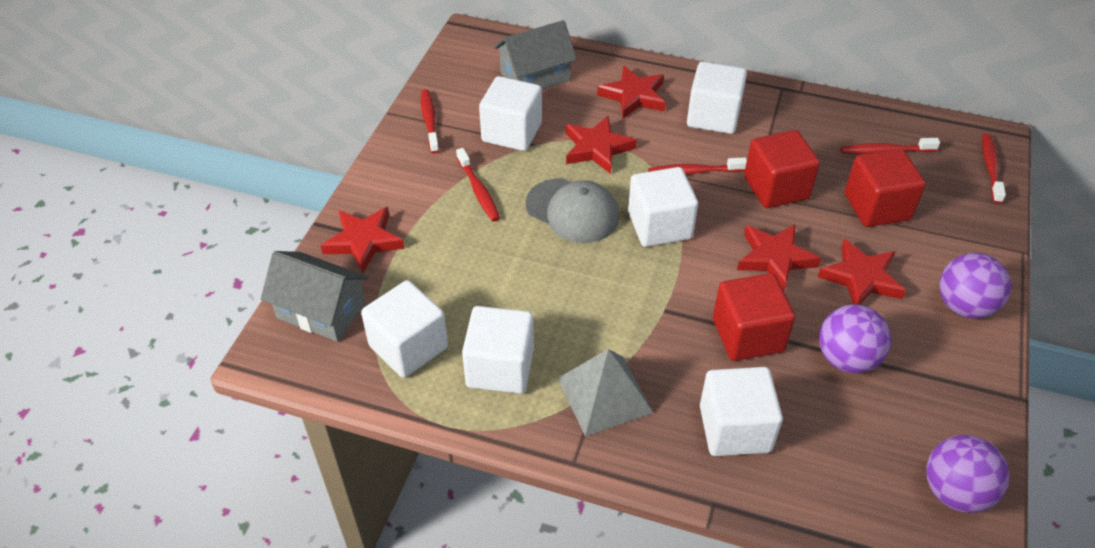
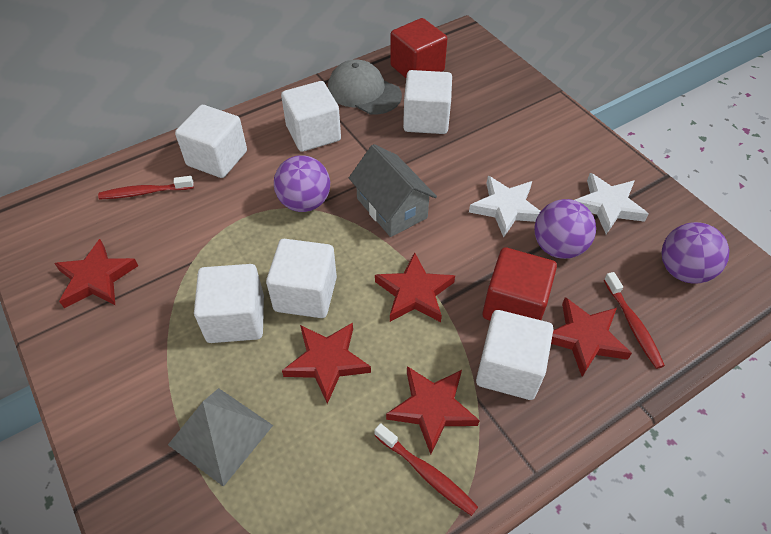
grey house: [261,251,368,342] [494,20,577,89] = 2 -> [349,144,437,237] = 1
red cube: [713,273,795,361] [744,130,820,208] [845,149,926,227] = 3 -> [390,18,447,78] [483,247,557,321] = 2
red toothbrush: [421,89,439,154] [456,148,500,221] [648,157,747,175] [841,138,940,154] [982,134,1006,204] = 5 -> [98,176,194,199] [374,423,478,516] [604,272,665,369] = 3
white star: none = 0 -> [469,176,540,238] [575,173,649,234] = 2

